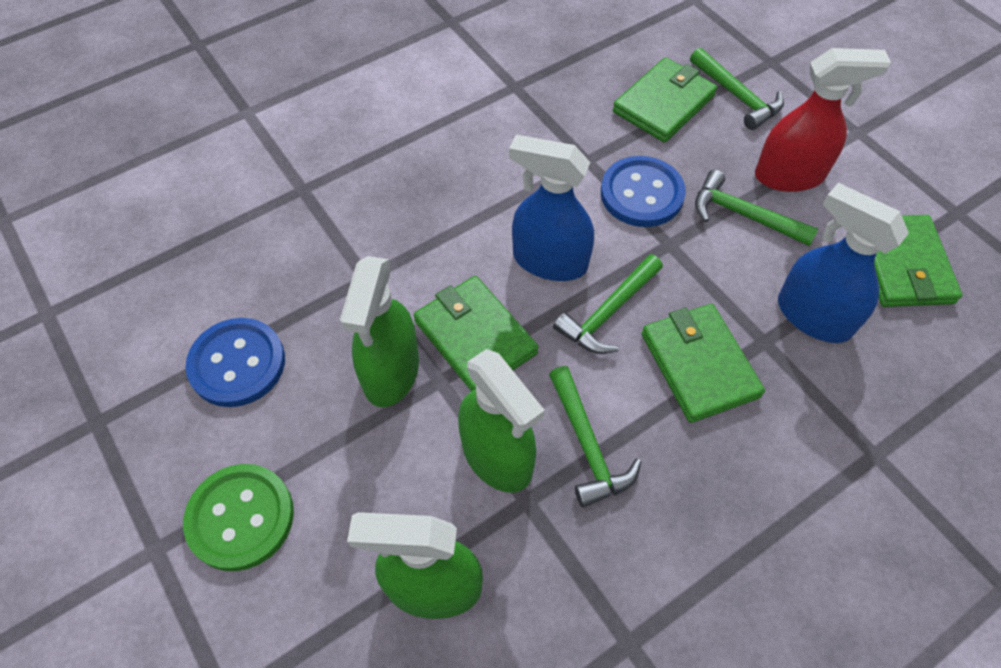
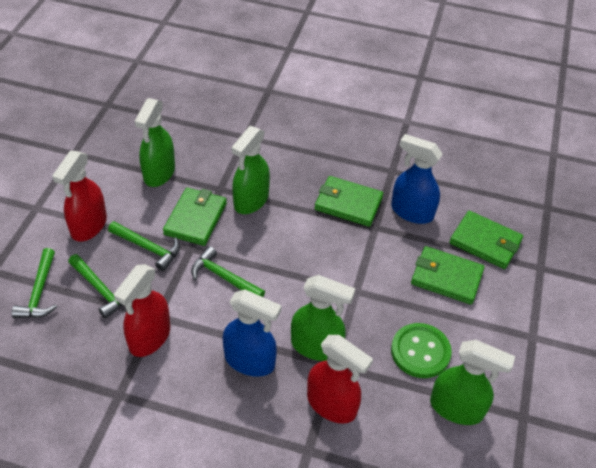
blue button: [185,318,285,407] [601,156,686,227] = 2 -> none = 0
green spray bottle: [340,256,419,407] [347,512,483,619] [458,349,545,493] = 3 -> [135,98,175,187] [232,126,270,214] [291,275,355,361] [430,340,515,425] = 4
red spray bottle: [755,48,891,192] = 1 -> [52,151,107,242] [114,264,170,357] [307,335,373,424] = 3

